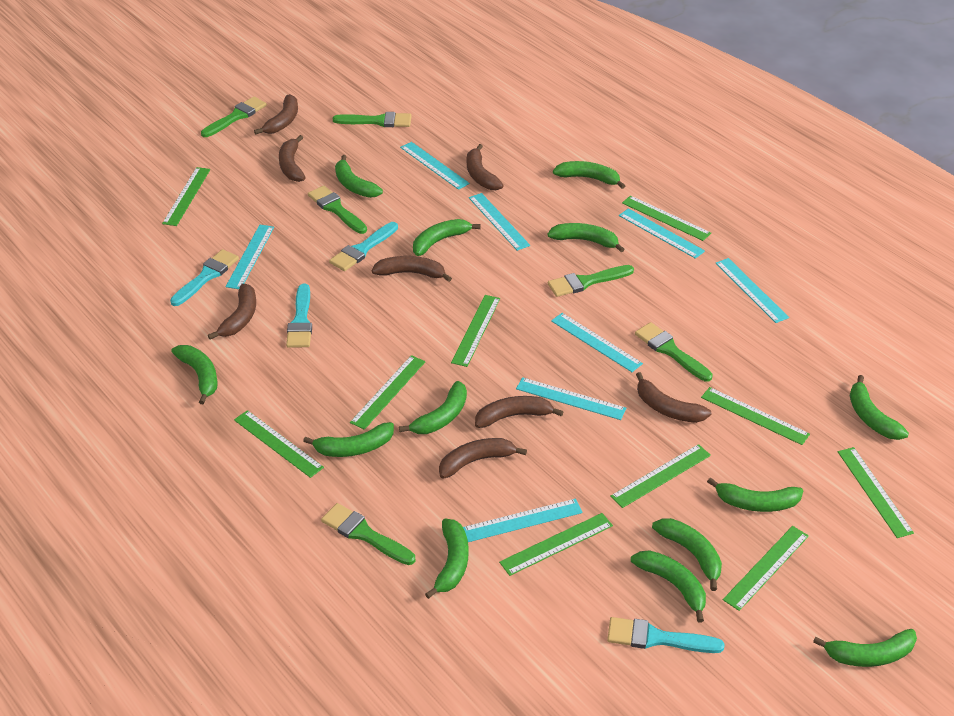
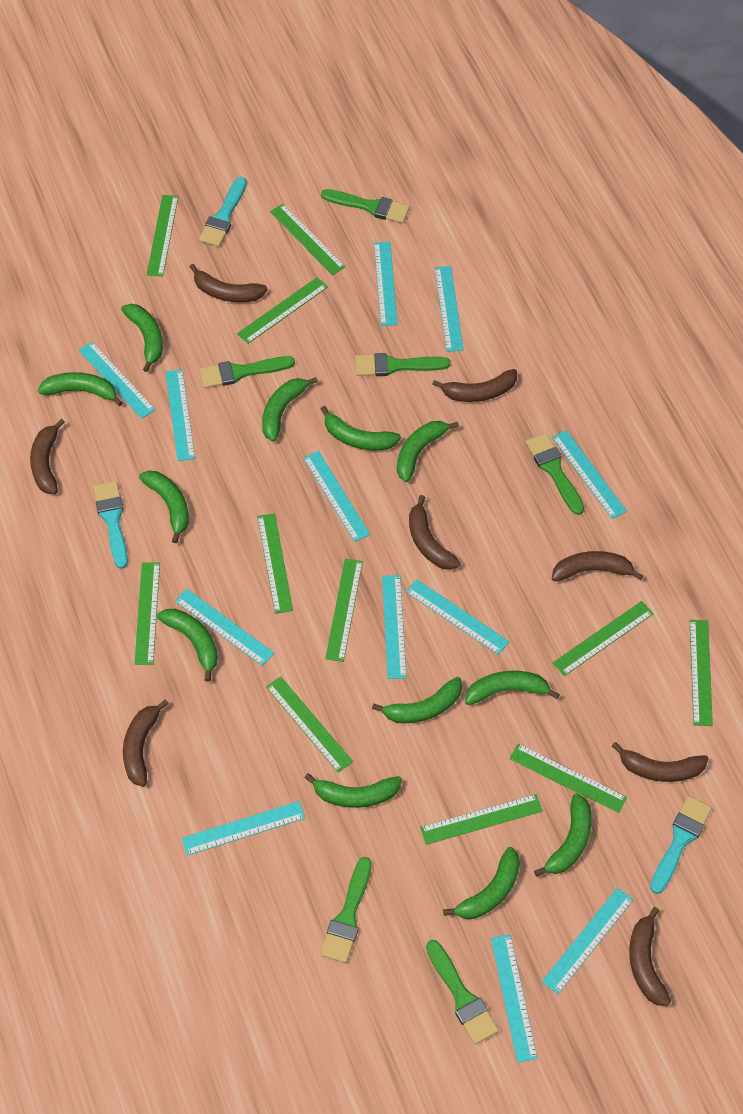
green banana: [171,345,218,404] [303,422,394,457] [335,155,383,198] [399,381,467,434] [413,219,481,256] [425,518,468,599] [547,223,624,252] [553,161,625,189] [631,550,706,623] [652,518,722,591] [707,477,803,512] [813,629,917,667] [850,375,909,440] = 13 -> [38,372,123,406] [121,304,163,372] [139,471,189,543] [157,609,218,682] [262,377,318,442] [305,773,402,808] [321,406,401,450] [372,677,462,723] [397,421,459,482] [443,847,520,919] [465,671,560,705] [534,794,592,877] = 12
green ruler: [162,167,210,226] [234,410,324,478] [350,355,425,430] [451,295,500,367] [499,513,613,576] [610,444,711,508] [622,196,711,241] [701,387,810,445] [723,526,809,611] [838,447,914,538] = 10 -> [135,562,160,665] [147,195,179,277] [237,277,328,344] [257,513,293,614] [266,676,353,773] [270,204,345,275] [325,559,363,662] [420,794,543,845] [510,744,627,813] [553,601,653,676] [690,620,713,726] = 11
turquoise brush: [170,249,239,306] [286,284,312,348] [329,222,398,271] [607,617,725,653] = 4 -> [93,481,128,569] [199,177,247,247] [650,796,712,894] = 3
turquoise ruler: [226,225,274,289] [400,142,470,190] [463,499,583,542] [469,193,530,251] [516,377,626,420] [551,313,643,372] [619,208,705,259] [716,258,789,323] = 8 -> [79,342,156,419] [166,369,195,461] [175,589,274,666] [182,801,305,856] [303,451,370,542] [374,242,398,326] [382,575,407,679] [406,579,509,655] [435,266,463,352] [491,934,538,1062] [542,888,633,994] [552,430,627,519] = 12

